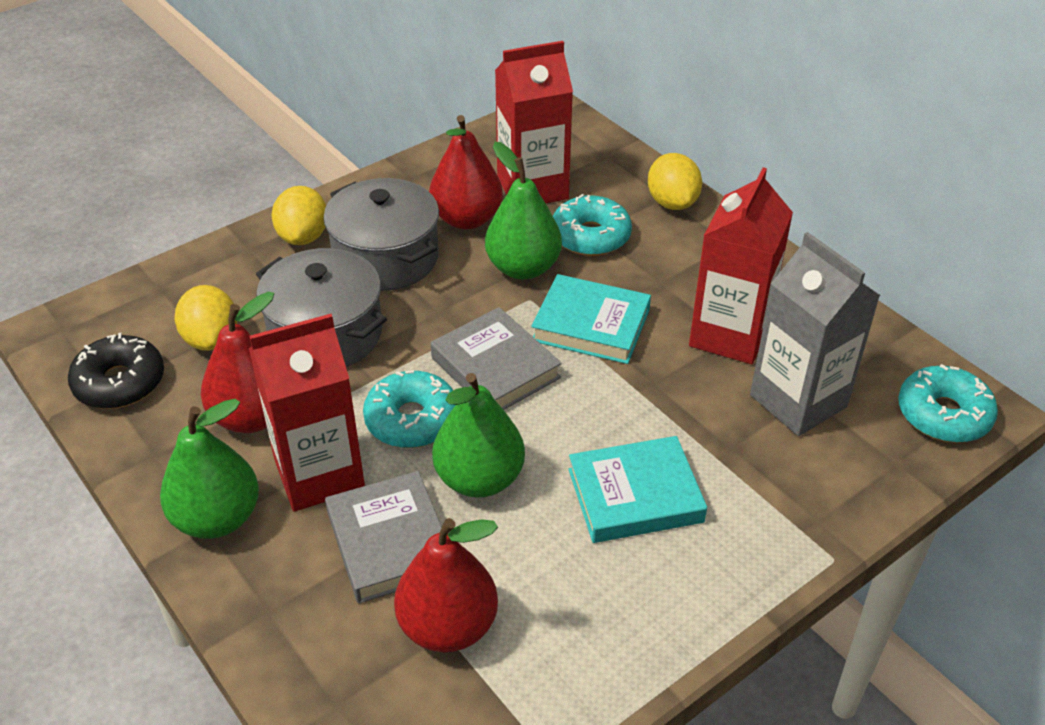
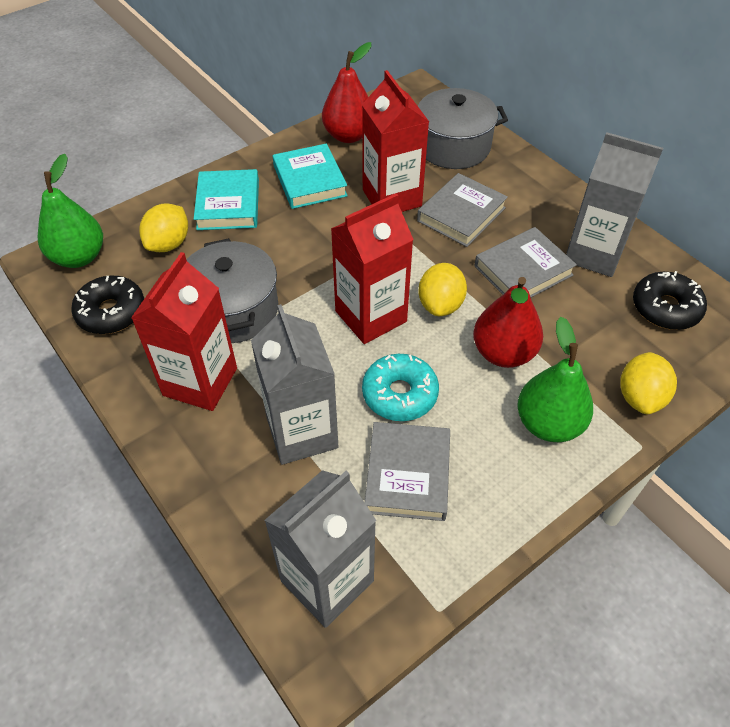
black donut: [68,333,164,409] = 1 -> [71,276,144,334] [633,271,707,330] = 2
green pear: [160,399,259,539] [432,373,525,497] [485,142,562,280] = 3 -> [38,154,103,268] [517,317,593,442] = 2
grey book: [325,471,442,603] [431,307,562,410] = 2 -> [365,422,450,521] [417,173,508,247] [475,227,577,298] = 3
grey carton: [750,232,881,436] = 1 -> [251,304,339,465] [264,470,376,628] [566,132,663,277] = 3
red pear: [201,292,274,433] [394,518,498,652] [429,115,503,229] = 3 -> [322,42,372,143] [473,277,543,368] = 2
turquoise donut: [363,370,455,448] [553,194,632,256] [898,364,998,443] = 3 -> [362,354,439,421] = 1

